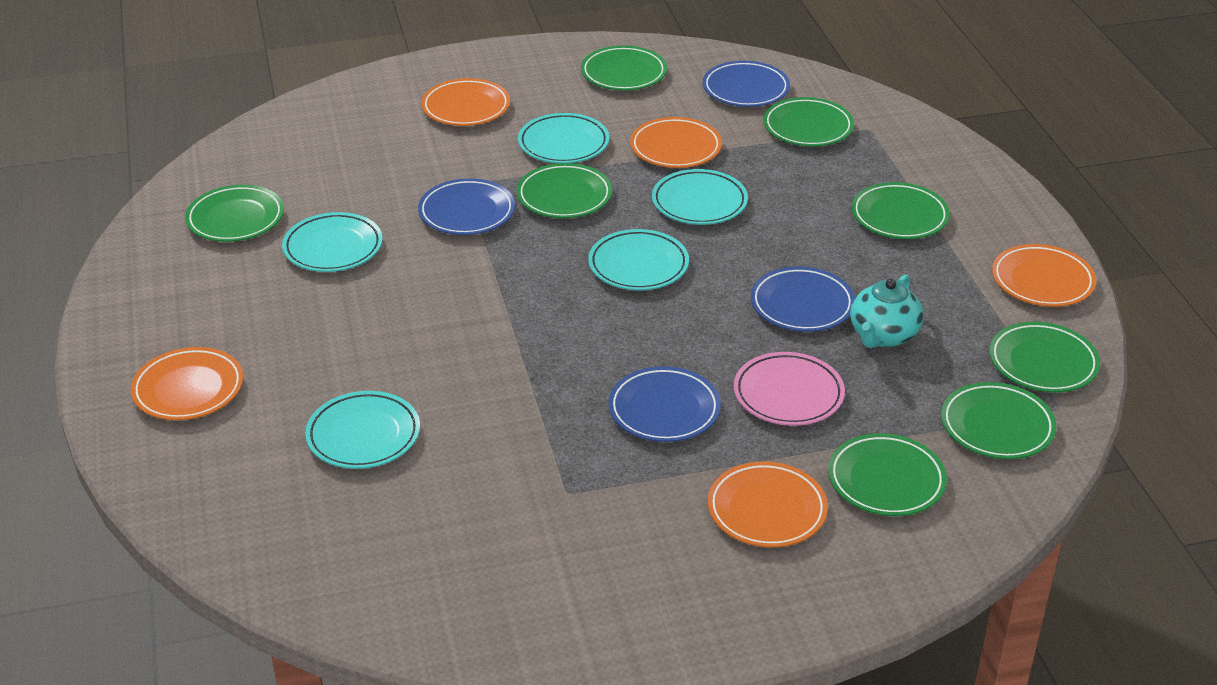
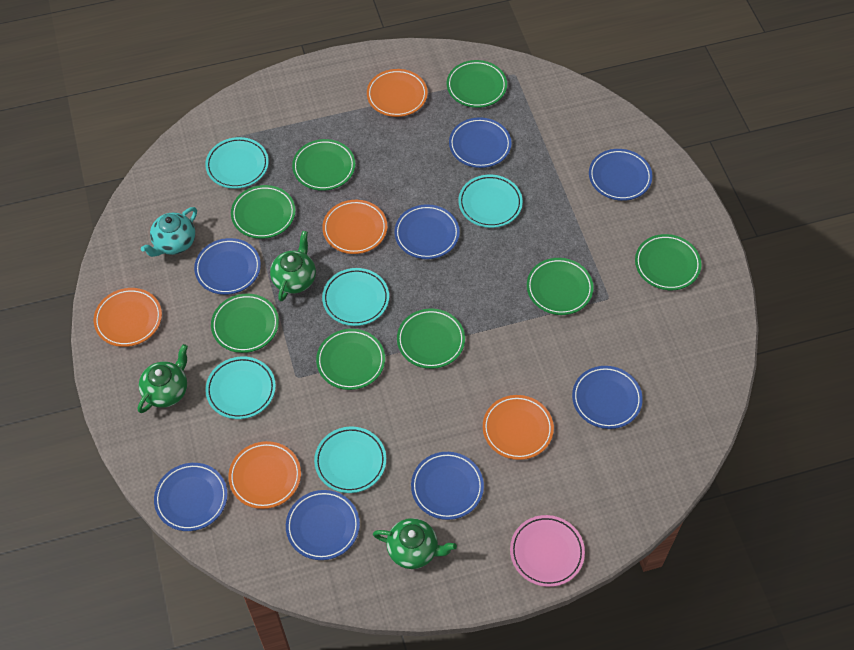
blue plate: [418,178,515,235] [609,366,721,442] [703,61,790,107] [751,267,855,332] = 4 -> [154,463,228,531] [194,238,261,295] [286,490,360,560] [394,204,460,259] [411,452,484,520] [449,117,511,168] [572,366,643,429] [589,149,652,201] = 8
green teapot: none = 0 -> [138,344,188,413] [270,231,316,301] [373,518,457,569] = 3

